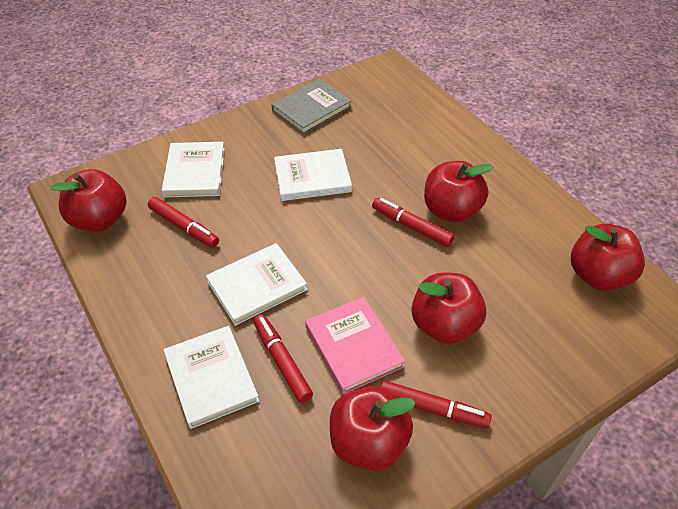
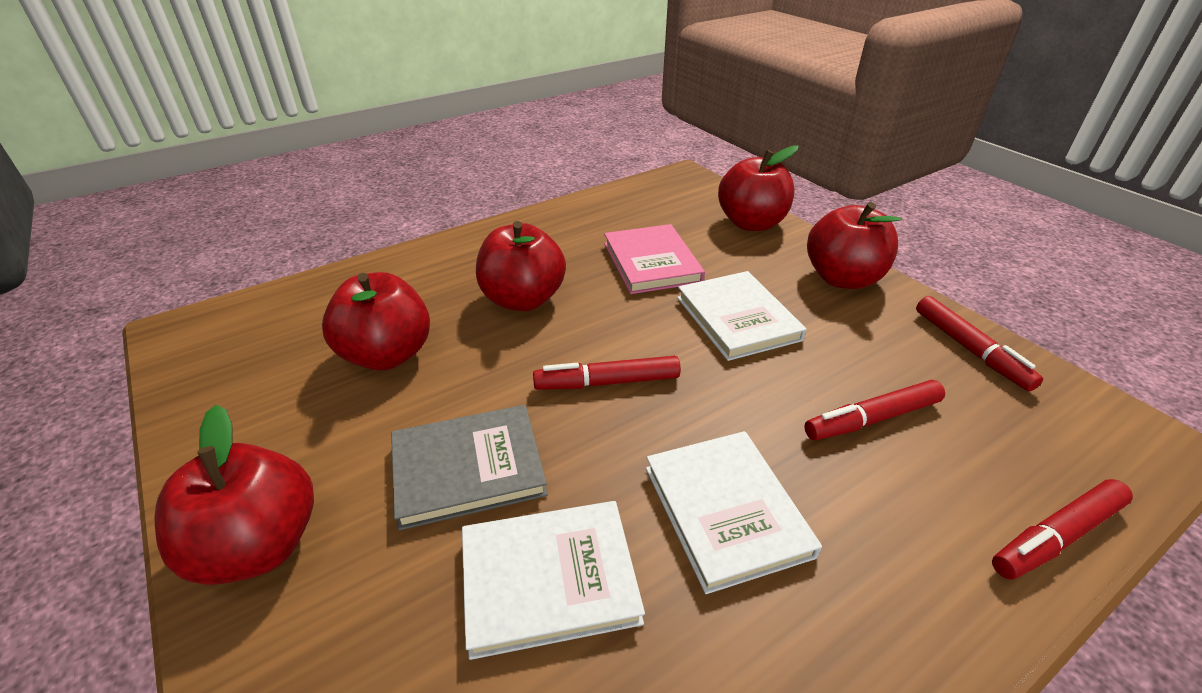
white book: [162,142,225,198] [164,326,259,429] [206,243,307,326] [274,149,352,201] = 4 -> [462,501,645,660] [646,431,822,594] [677,271,807,361] = 3

